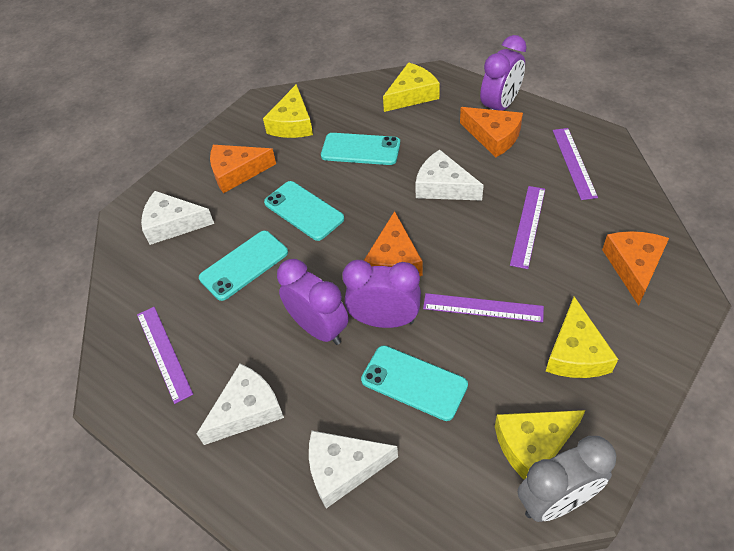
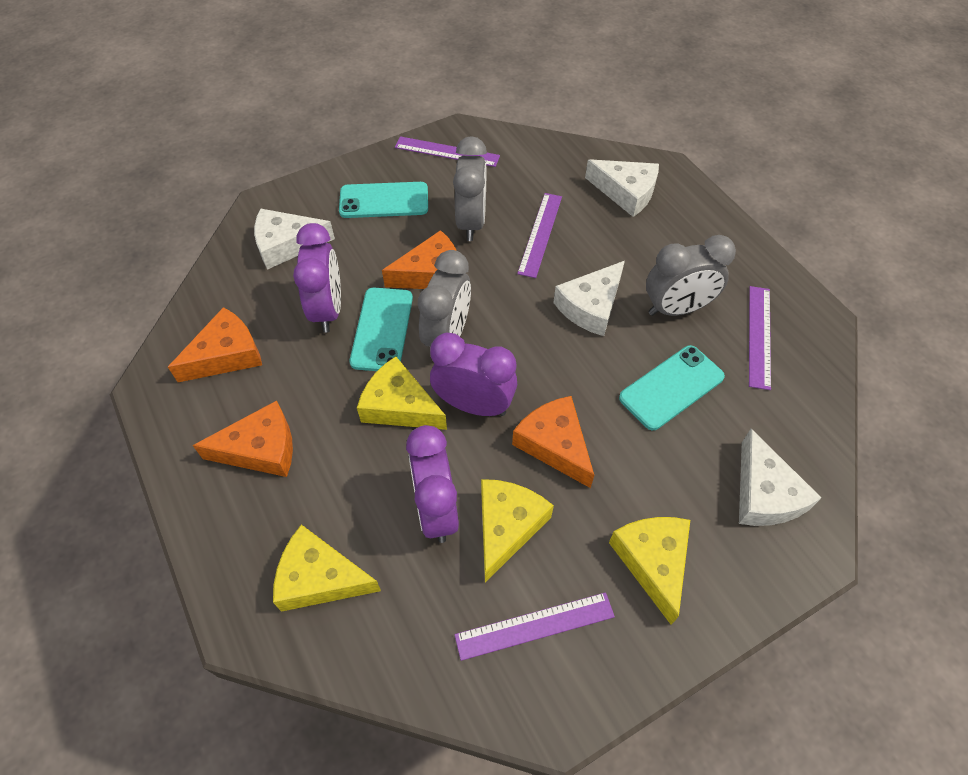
grey clock: [518,436,616,522] = 1 -> [418,250,471,347] [453,136,487,241] [646,235,736,316] = 3
turquoise phone: [199,231,288,301] [264,181,344,241] [321,133,400,165] [361,345,468,421] = 4 -> [339,182,428,218] [350,288,413,371] [619,345,725,430] = 3

